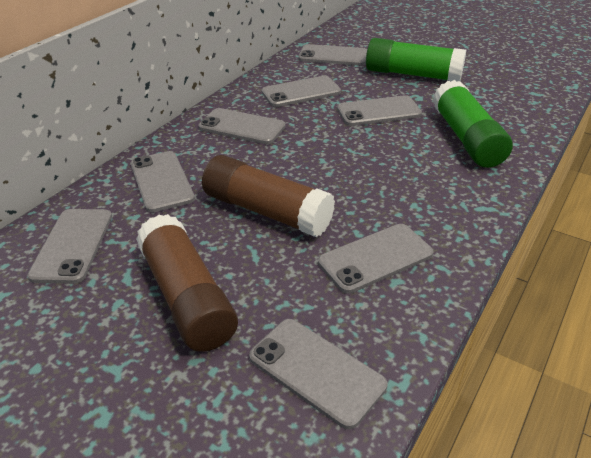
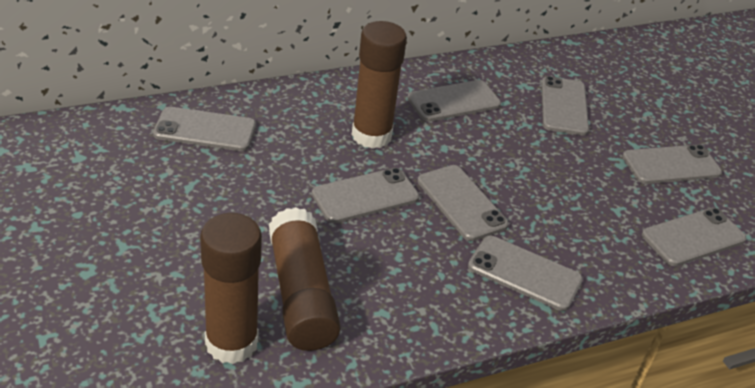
brown glue stick: [136,214,238,352] [202,155,335,237] = 2 -> [200,213,262,364] [269,207,341,351] [352,21,407,149] = 3
green glue stick: [366,38,466,82] [433,80,513,168] = 2 -> none = 0

